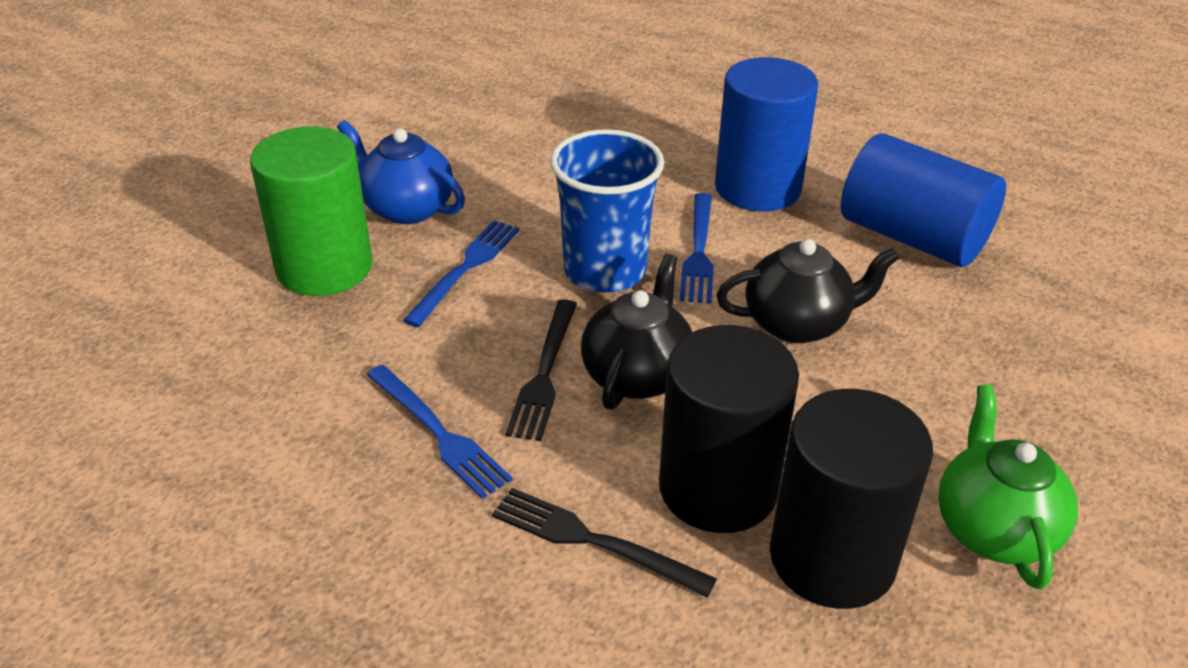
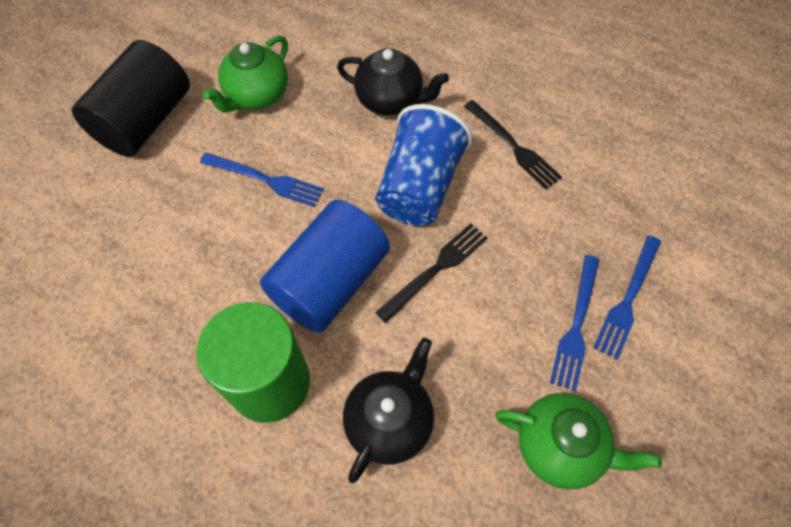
black cylinder: [659,325,799,533] [770,389,933,609] = 2 -> [72,40,190,157] = 1
blue cylinder: [715,57,818,211] [841,133,1006,267] = 2 -> [260,200,390,333] = 1
blue teapot: [337,120,465,224] = 1 -> none = 0
green teapot: [938,385,1078,589] = 1 -> [203,35,288,113] [495,393,662,489] = 2

